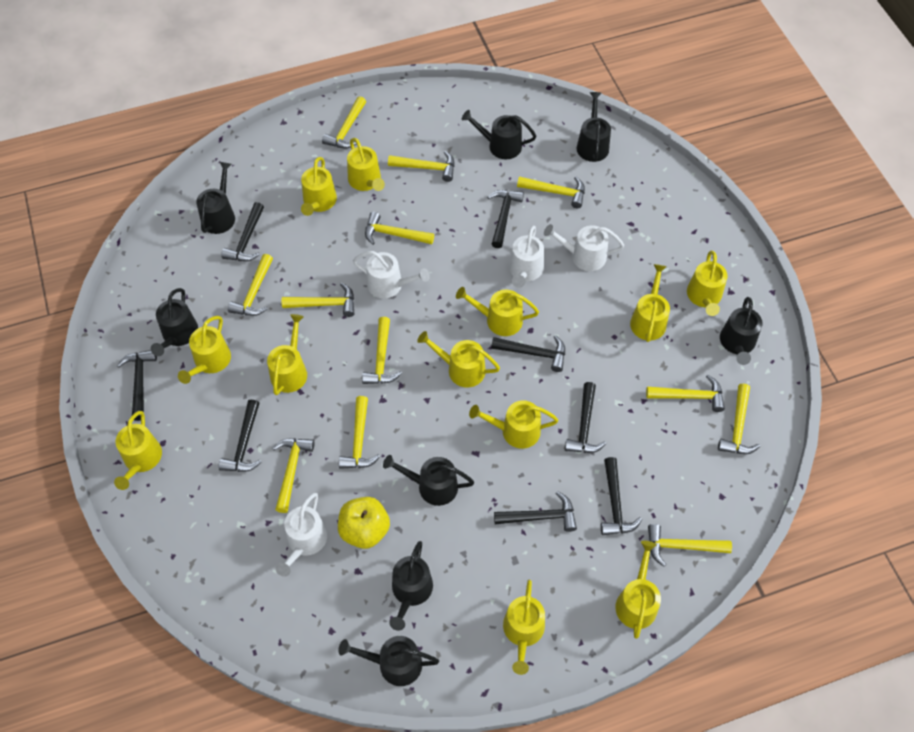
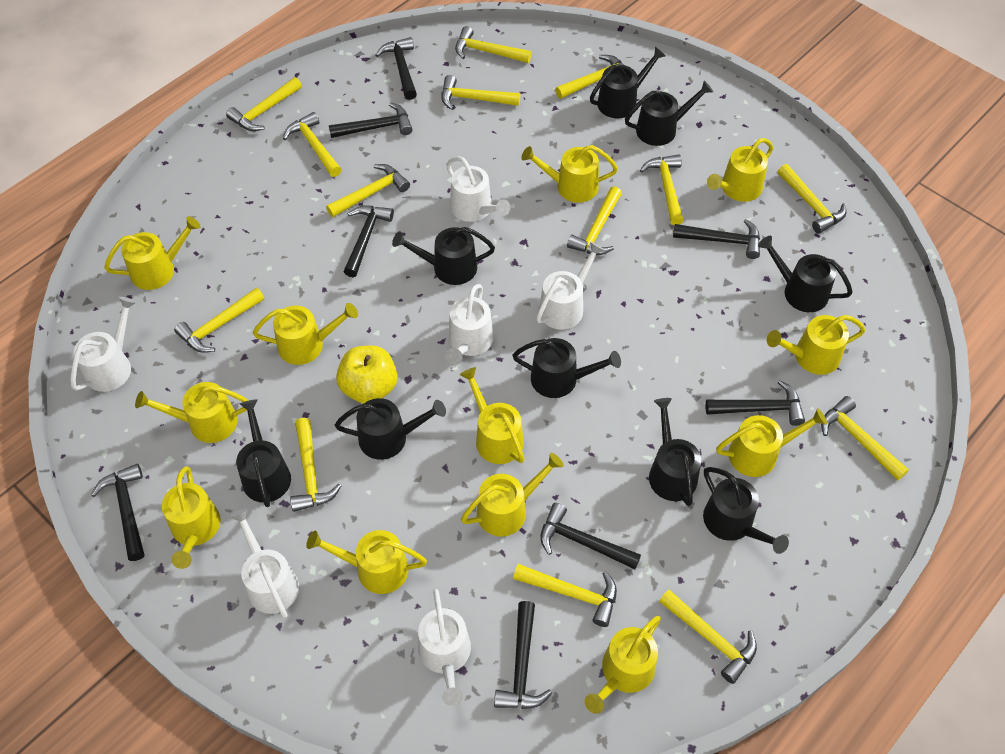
black watering can: [151,288,198,356] [196,162,235,234] [338,636,439,686] [383,455,474,506] [389,541,433,631] [462,110,536,159] [577,92,611,162] [720,297,763,365] = 8 -> [236,399,291,507] [335,398,446,460] [392,227,495,285] [512,338,621,398] [590,46,666,118] [625,80,713,146] [649,398,701,506] [703,467,789,554] [758,236,853,312] = 9
white watering can: [276,493,327,577] [353,251,430,298] [509,226,544,288] [544,224,624,271] = 4 -> [71,297,136,392] [230,508,299,618] [418,589,471,706] [445,284,494,365] [446,156,511,222] [536,242,604,330] = 6
yellow hammer: [228,254,273,316] [273,438,315,513] [281,283,354,317] [322,96,366,149] [339,396,380,469] [362,317,402,384] [365,212,434,245] [388,151,455,182] [517,176,585,208] [646,375,725,412] [648,524,732,567] [718,384,760,454] = 12 -> [174,288,264,353] [226,77,302,131] [283,112,342,177] [290,418,341,512] [326,164,410,217] [442,75,520,110] [455,26,532,63] [513,564,617,627] [555,55,624,99] [567,186,622,255] [640,154,684,225] [659,590,757,684] [777,164,846,234] [821,396,909,481] = 14

